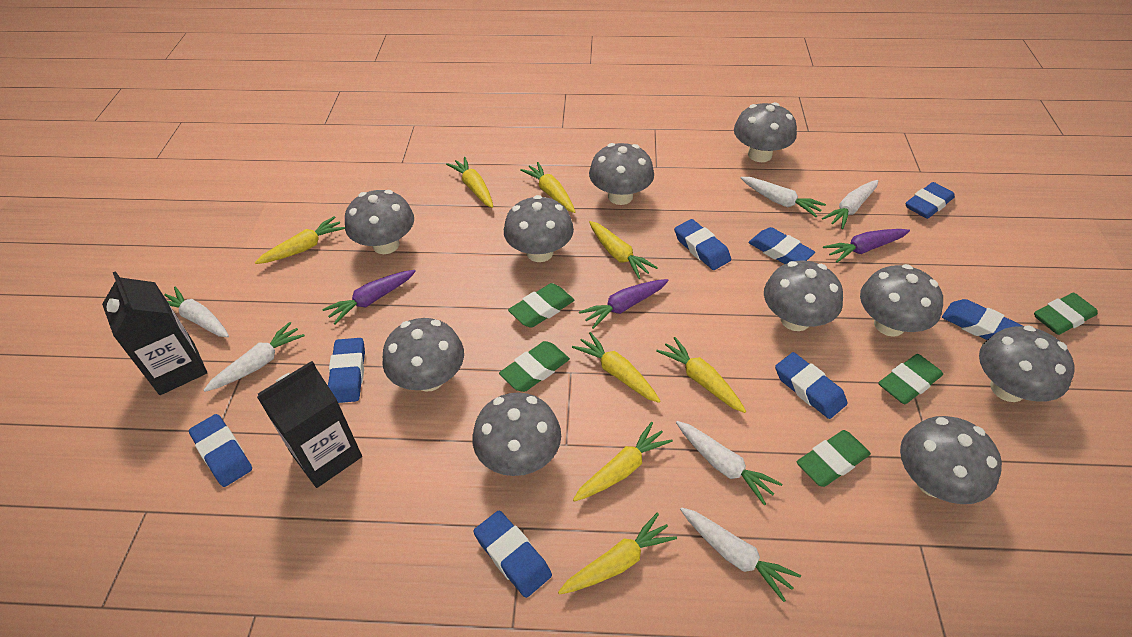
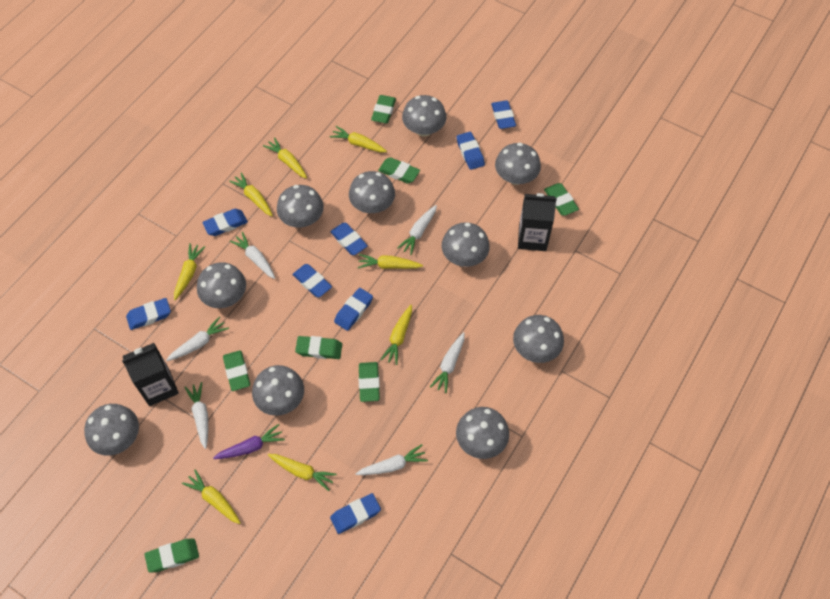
green eraser: [499,341,570,392] [508,283,574,328] [797,430,871,487] [878,354,943,404] [1034,293,1098,335] = 5 -> [145,539,199,573] [223,350,250,391] [295,336,342,359] [359,362,380,402] [371,95,396,123] [378,157,420,184] [544,183,579,216] = 7
purple carrot: [323,270,416,324] [579,279,668,329] [823,229,910,263] = 3 -> [213,424,285,459] = 1

